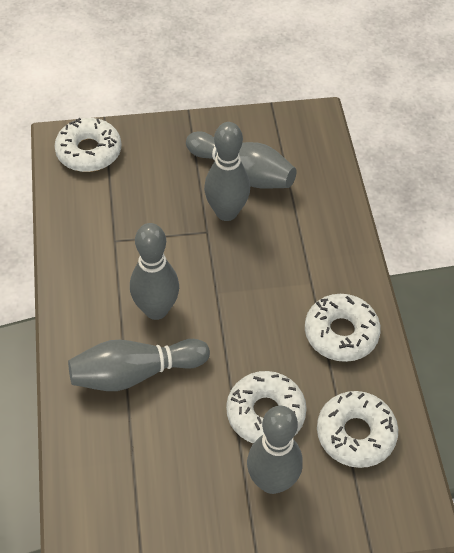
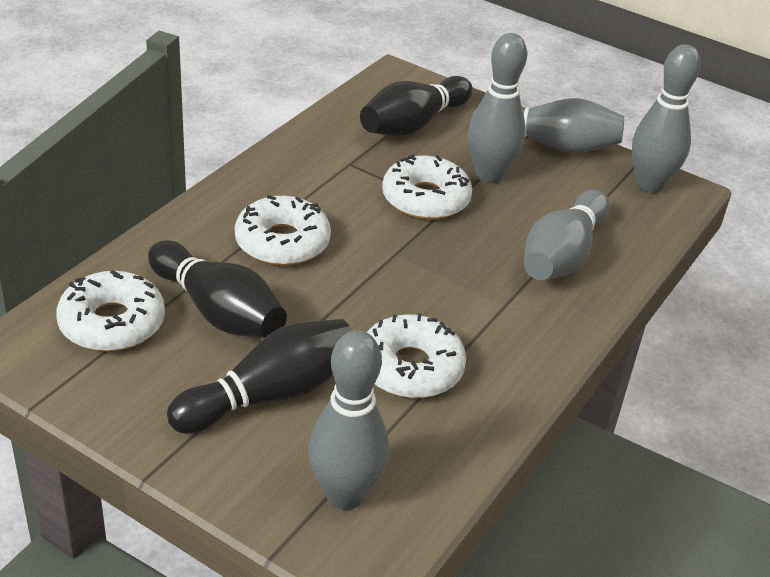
black bowling pin: none = 0 -> [148,240,287,338] [167,319,352,434] [360,76,473,137] = 3

